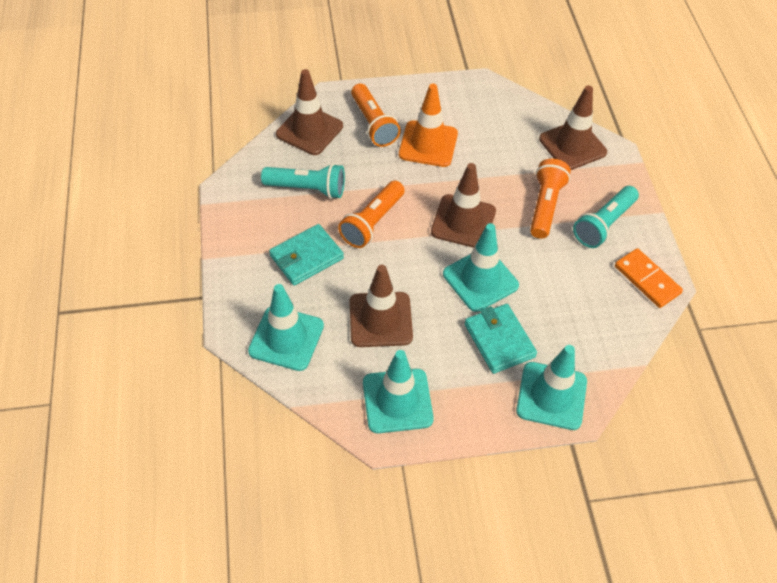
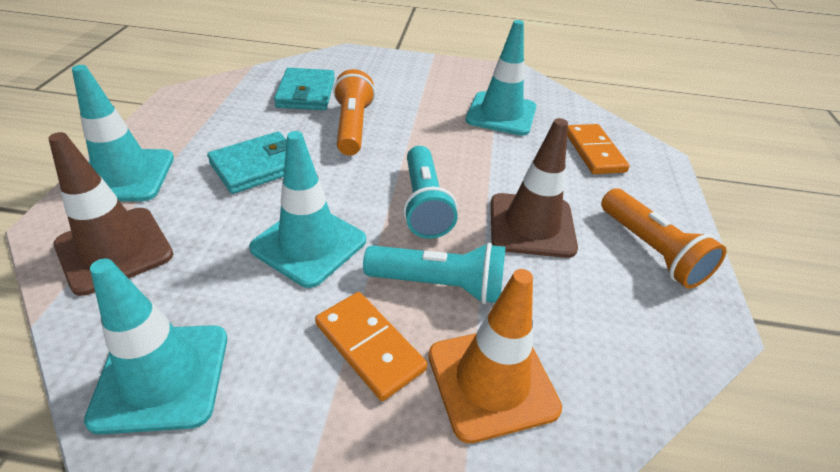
brown traffic cone: [276,69,343,155] [349,265,413,347] [431,163,496,248] [539,85,607,170] = 4 -> [48,132,173,296] [491,118,578,258] = 2
orange domino: [615,248,683,308] = 1 -> [315,292,427,401] [567,124,630,174] = 2
orange flashlight: [338,181,405,248] [351,84,401,147] [530,159,571,239] = 3 -> [333,69,375,155] [601,188,727,289] = 2

